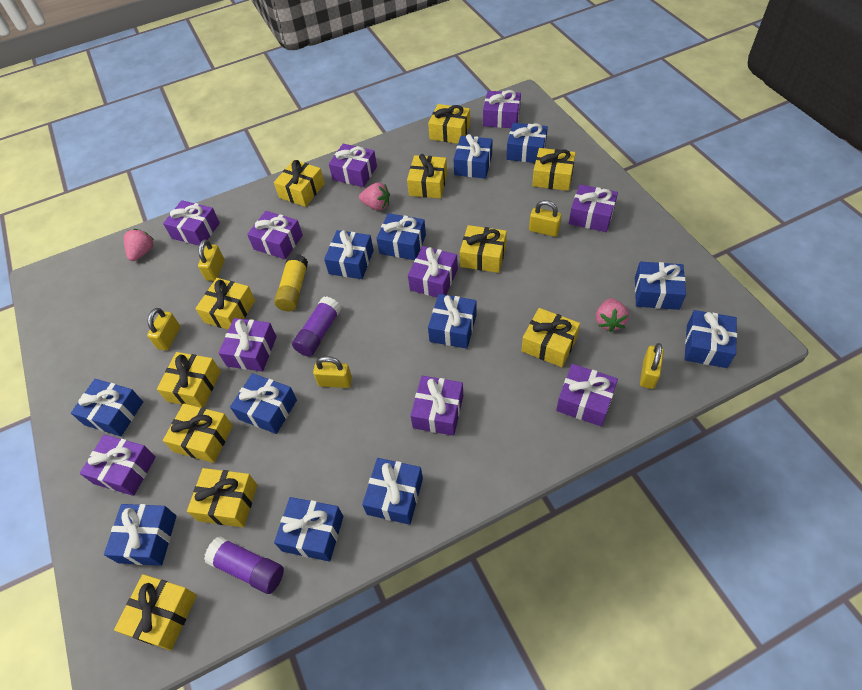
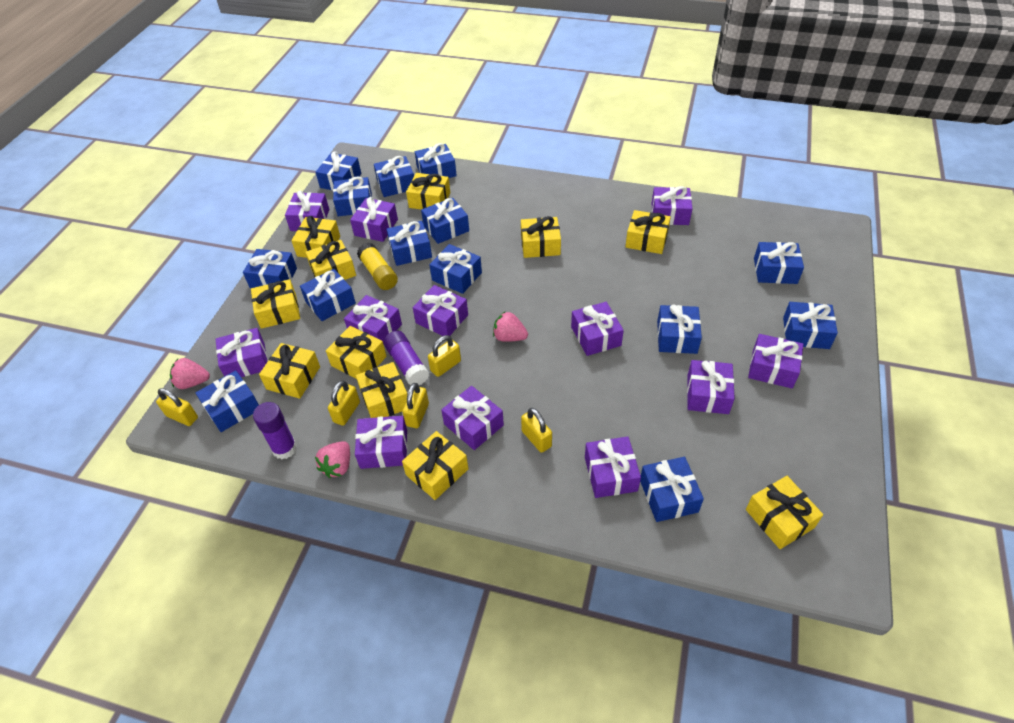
blue gift: [71,379,143,436] [104,504,177,566] [230,373,297,434] [274,497,343,561] [324,230,374,279] [362,458,423,525] [376,213,426,260] [428,294,477,349] [453,134,493,179] [506,123,548,163] [635,261,686,310] [684,310,737,368] = 12 -> [196,370,259,432] [243,249,297,288] [300,269,356,321] [316,151,361,191] [333,176,372,216] [374,156,414,197] [387,221,432,266] [415,143,457,178] [421,198,469,244] [429,244,482,294] [640,457,704,522] [657,304,702,354] [754,242,804,284] [783,302,838,349] = 14
purple gift: [80,434,156,496] [163,200,220,246] [219,318,277,372] [247,211,303,259] [329,144,377,187] [408,246,458,297] [410,376,463,436] [483,90,521,128] [556,364,618,427] [569,184,618,232] = 10 -> [216,328,268,377] [285,191,329,231] [344,295,402,344] [350,197,398,242] [355,416,407,469] [413,285,468,336] [441,386,504,450] [571,302,624,356] [585,436,641,498] [651,186,692,225] [687,360,735,414] [748,334,803,388] = 12

